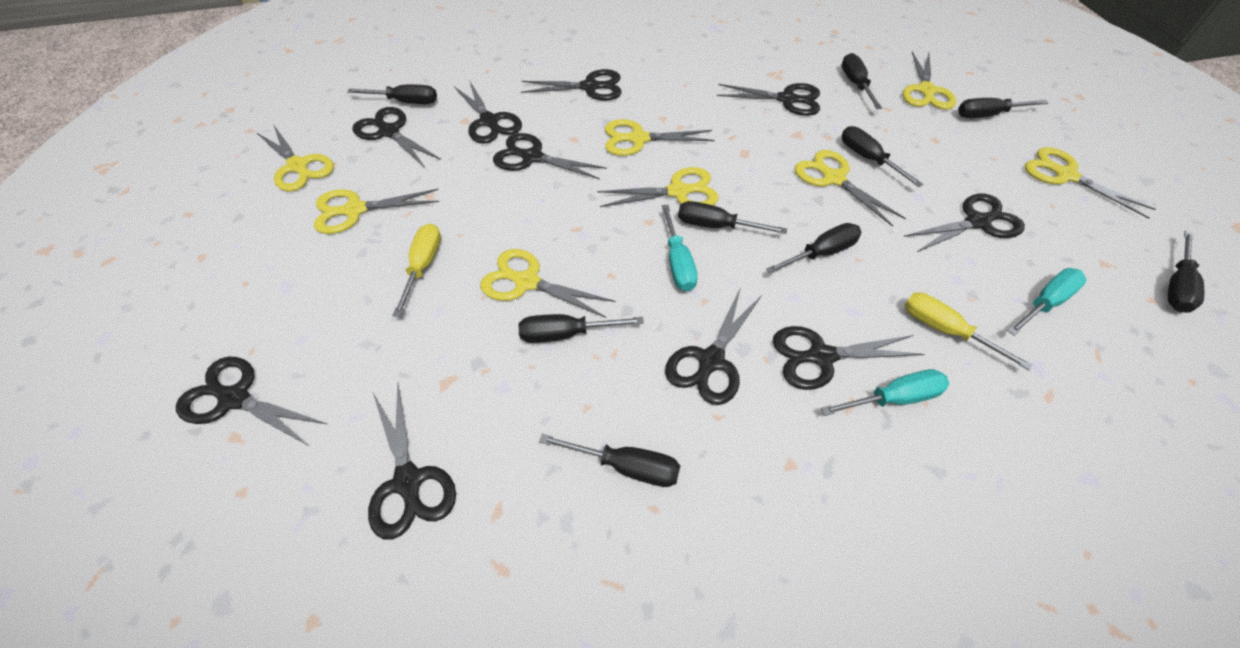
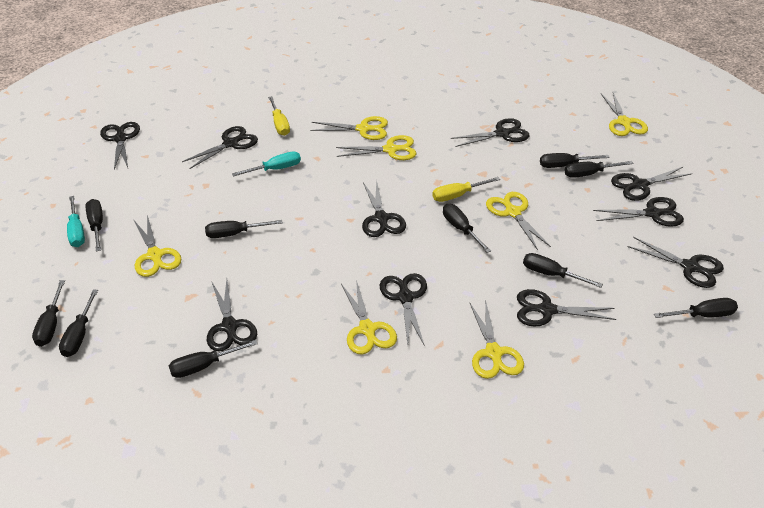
black screwdriver: [347,84,437,104] [519,314,644,343] [539,434,680,487] [678,201,787,234] [766,223,862,274] [841,53,882,109] [841,126,923,187] [958,98,1049,118] [1168,231,1204,313] = 9 -> [32,280,65,347] [59,289,98,357] [85,199,103,251] [169,340,258,378] [205,220,283,238] [443,204,491,253] [523,253,603,288] [540,153,610,168] [564,161,634,178] [654,298,738,318] = 10
turquoise screwdriver: [662,205,698,291] [821,369,949,416] [1007,268,1087,336] = 3 -> [67,196,85,247] [232,151,301,177] = 2
yellow scissors: [256,124,334,192] [314,189,439,234] [480,249,615,318] [597,167,719,207] [605,119,715,156] [795,150,906,227] [902,52,956,110] [1025,147,1156,219] = 8 -> [133,215,181,277] [310,116,388,140] [336,135,416,160] [341,280,397,354] [469,299,524,379] [486,192,551,250] [601,93,648,136] = 7

